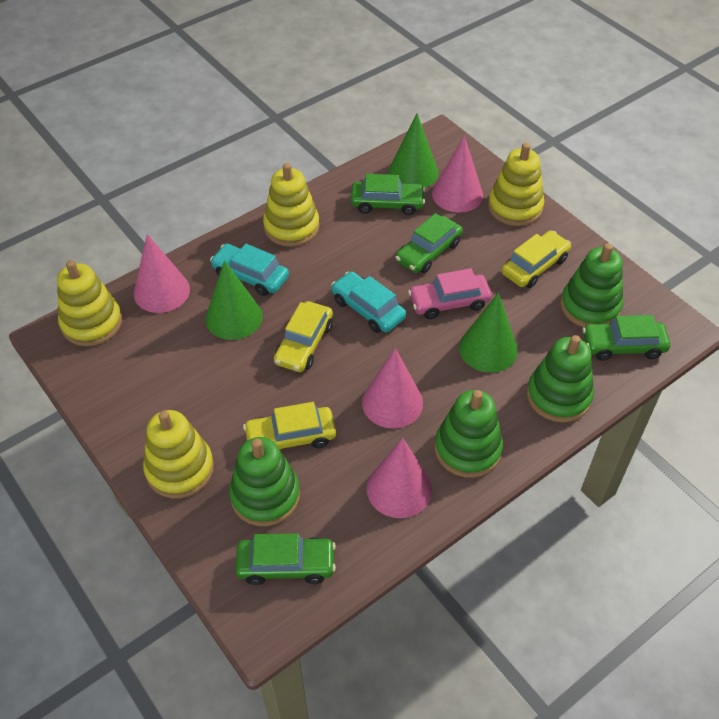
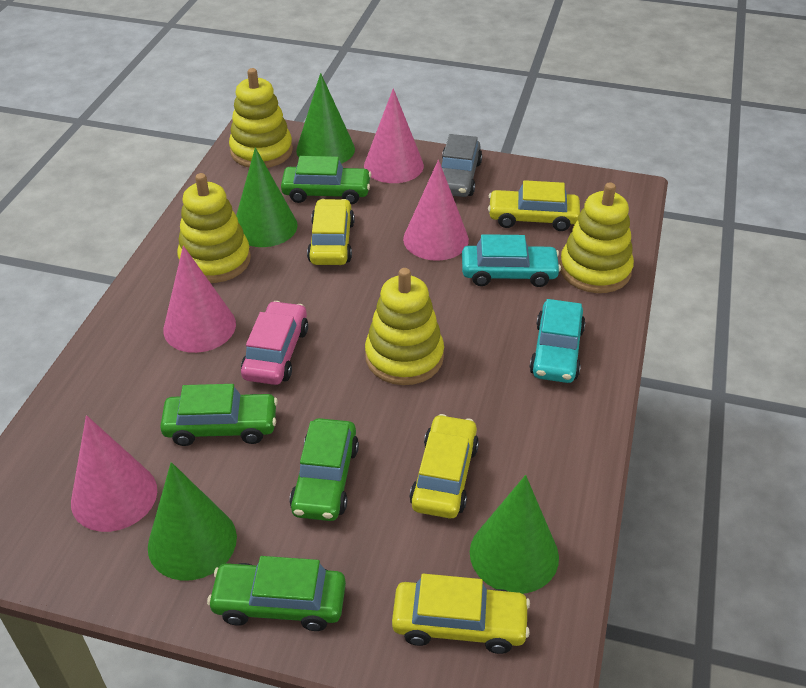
green cone: [205,260,263,340] [389,114,438,188] [459,293,518,373] = 3 -> [148,462,237,581] [236,147,298,247] [296,73,355,164] [470,475,559,594] = 4
green stacking toy: [229,437,300,526] [435,390,503,478] [527,335,594,423] [560,243,623,327] = 4 -> none = 0
grey car: none = 0 -> [441,134,482,197] = 1
yellow car: [243,402,336,449] [274,301,333,372] [501,231,571,288] = 3 -> [307,199,355,265] [392,574,530,654] [410,414,479,519] [488,180,580,231] = 4

